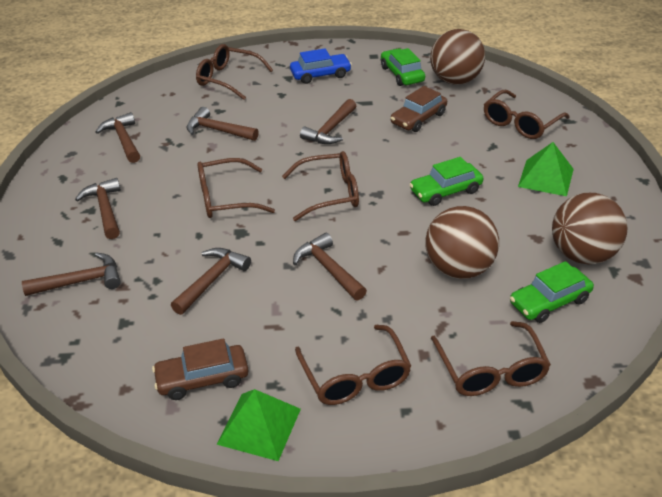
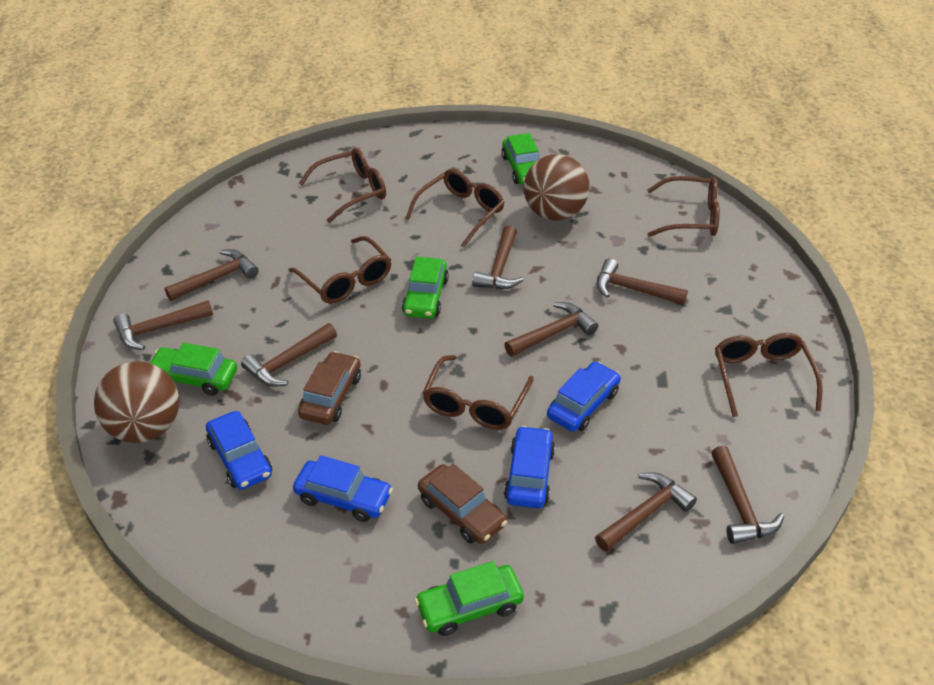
blue car: [290,48,352,84] = 1 -> [206,411,272,490] [293,455,393,522] [504,426,555,508] [547,361,621,432] = 4
brown ball: [425,206,499,279] [430,29,485,85] [552,193,628,264] = 3 -> [94,361,179,443] [524,154,590,220] = 2
brown hammer: [22,253,121,296] [75,178,121,239] [95,112,140,163] [171,248,251,315] [186,107,259,141] [293,233,367,301] [300,99,356,144] = 7 -> [113,300,213,350] [165,249,259,301] [241,323,337,387] [472,225,524,289] [504,302,598,357] [595,472,697,552] [597,258,688,305] [711,446,784,544] = 8
green car: [381,48,425,86] [409,157,484,206] [510,261,594,323] = 3 -> [150,343,237,396] [402,257,449,319] [415,561,524,636] [501,133,539,185] = 4
green pyramid: [217,389,301,461] [518,142,574,196] = 2 -> none = 0

